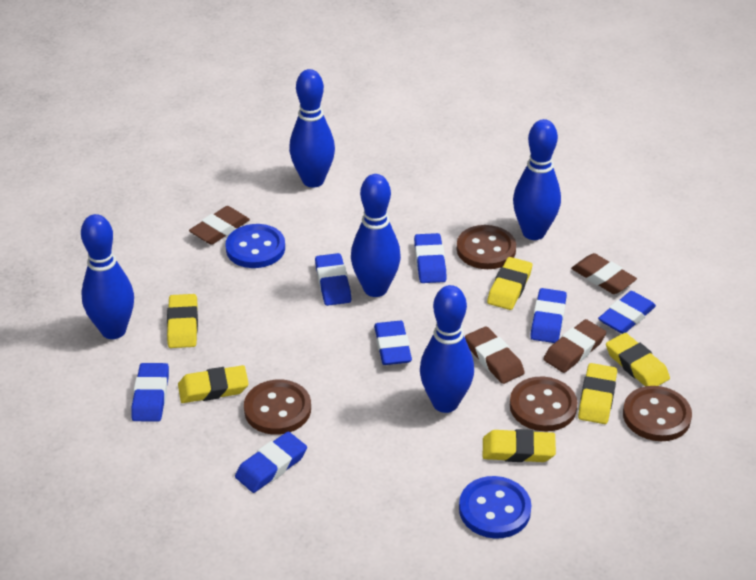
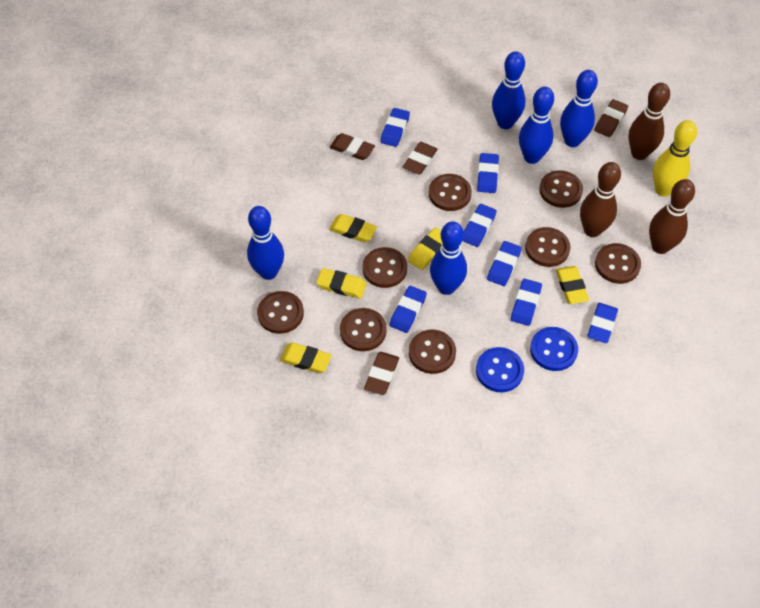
brown bowling pin: none = 0 -> [580,162,621,237] [629,83,670,160] [649,179,695,254] = 3
brown button: [244,379,311,435] [457,225,516,269] [510,377,578,432] [623,386,692,441] = 4 -> [257,291,304,334] [340,308,387,351] [362,247,407,288] [409,330,456,374] [429,174,472,211] [525,227,570,267] [539,170,583,208] [595,243,641,284] = 8
yellow bowling pin: none = 0 -> [653,120,697,197] = 1
yellow eraser: [167,294,198,348] [178,365,249,403] [483,429,556,462] [487,257,532,310] [578,363,617,424] [606,333,670,386] = 6 -> [280,342,332,373] [316,268,367,299] [329,214,377,243] [408,227,442,270] [556,266,589,304] = 5

